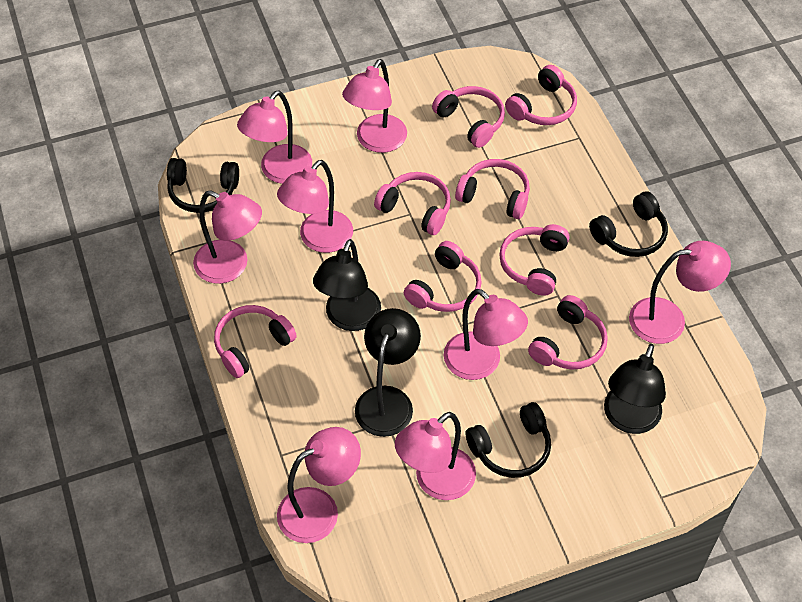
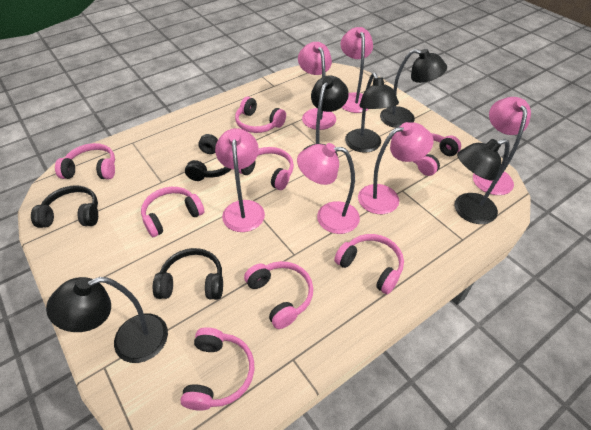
black lamp: [313,239,381,331] [355,308,421,437] [604,344,666,434] = 3 -> [46,277,168,363] [302,75,349,156] [345,73,399,153] [380,49,447,128] [455,139,510,224] = 5
pink lamp: [193,191,262,284] [237,90,312,184] [277,160,353,253] [277,427,361,543] [342,59,407,153] [395,412,476,500] [444,289,528,380] [629,241,731,344] = 8 -> [215,128,265,232] [297,143,360,234] [298,42,336,130] [341,27,373,113] [358,122,433,214] [473,97,531,195] = 6

